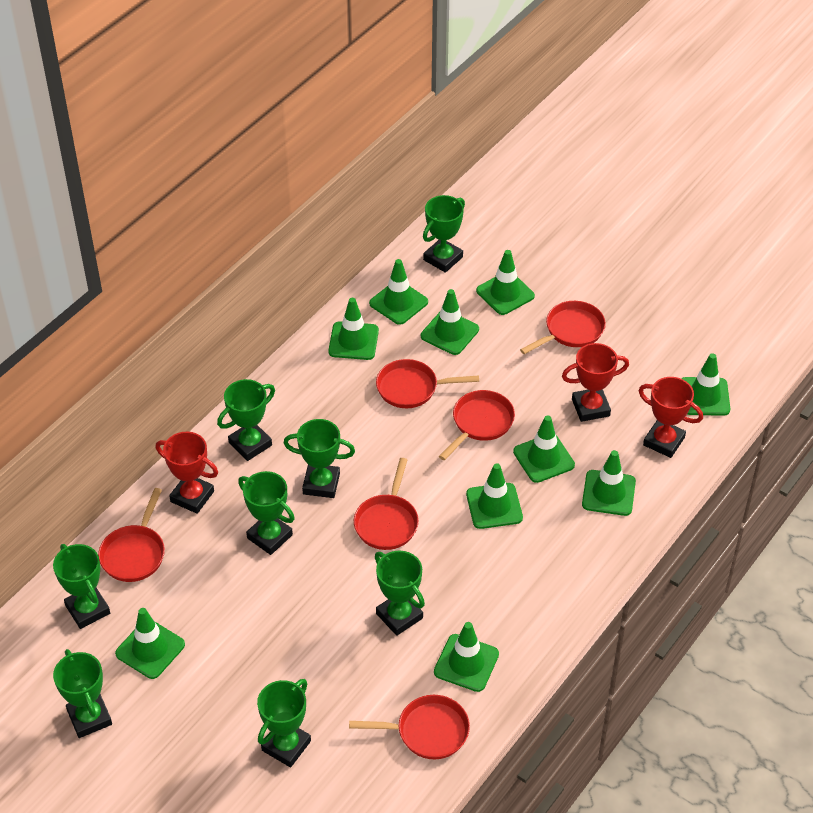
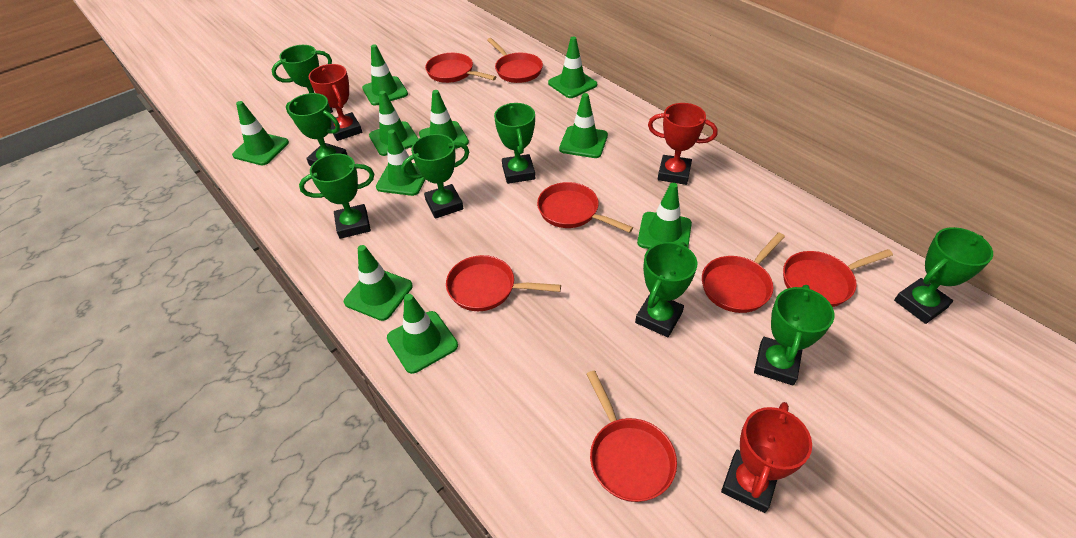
red pan: [98,488,165,582] [349,695,470,759] [354,458,419,550] [376,359,479,408] [439,390,515,461] [520,301,606,354] = 6 -> [425,53,496,83] [446,255,561,311] [487,38,543,83] [537,182,633,233] [586,370,677,502] [702,232,785,313] [783,249,893,307] = 7

